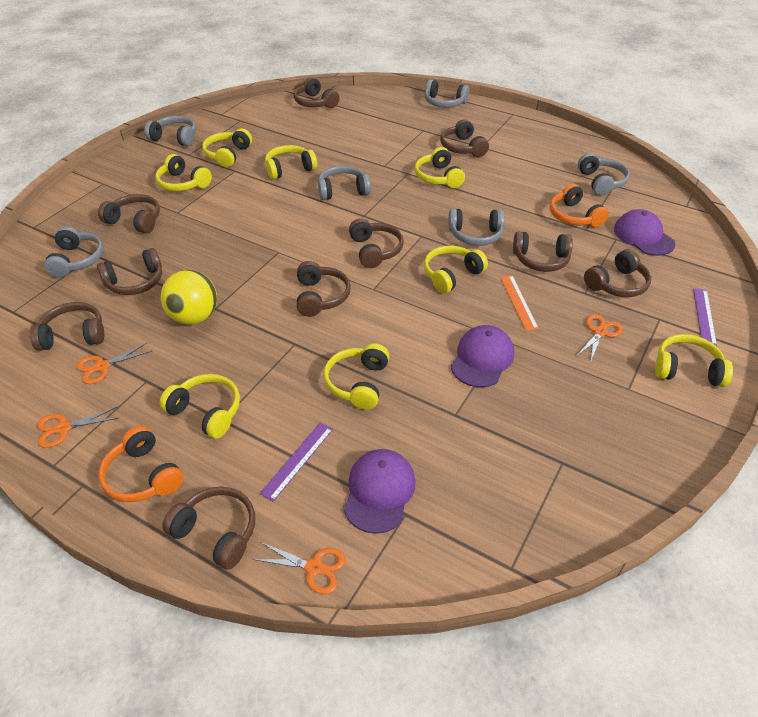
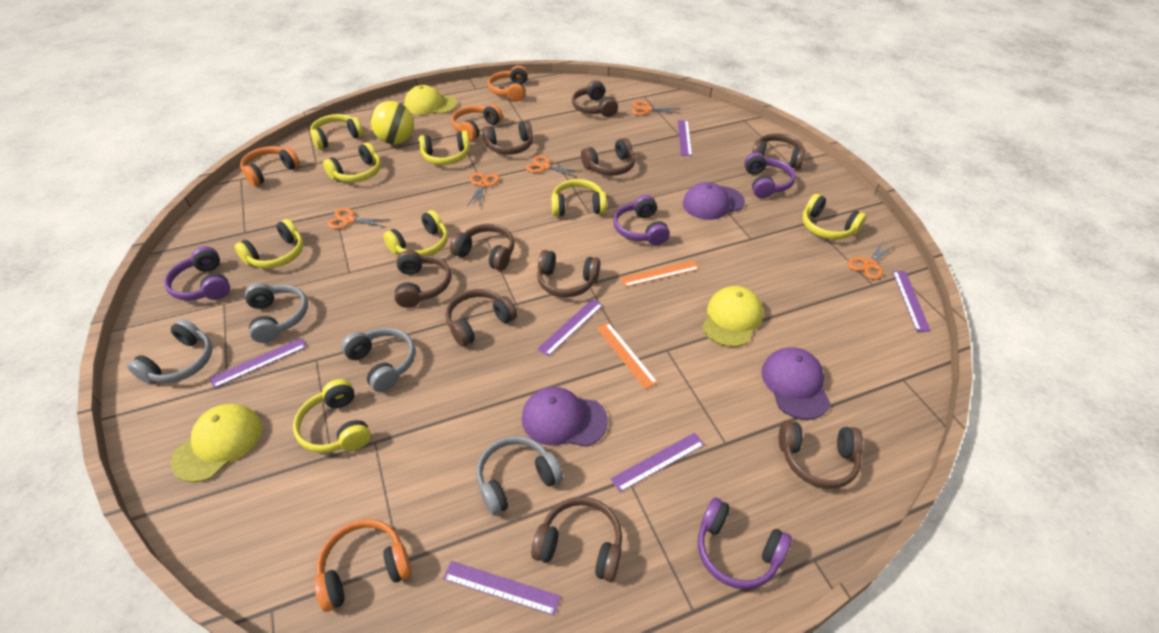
grey headphones: [44,226,104,278] [144,116,196,146] [318,166,371,200] [425,79,469,107] [448,209,504,246] [578,153,630,195] = 6 -> [127,319,213,384] [245,283,308,343] [341,328,415,392] [476,436,563,516] = 4
orange headphones: [99,426,184,502] [550,184,609,228] = 2 -> [240,146,300,186] [314,519,412,612] [451,104,503,141] [488,65,528,102] = 4
orange ruler: [500,275,539,331] = 1 -> [597,323,658,389] [620,260,700,287] = 2
orange scissors: [37,406,119,448] [76,343,152,384] [252,542,346,594] [577,314,623,363] = 4 -> [328,208,390,229] [467,172,500,207] [526,156,582,177] [632,101,681,115] [848,241,896,279] = 5
purple headphones: none = 0 -> [164,246,230,300] [613,195,670,245] [698,498,792,589] [744,152,796,198] = 4
purple ruler: [260,423,333,502] [693,288,717,346] = 2 -> [210,338,306,388] [443,561,561,616] [537,299,603,356] [611,433,705,492] [678,120,692,156] [892,271,931,332] = 6
yellow cap: none = 0 -> [171,404,262,483] [404,85,457,115] [702,286,763,347] = 3

